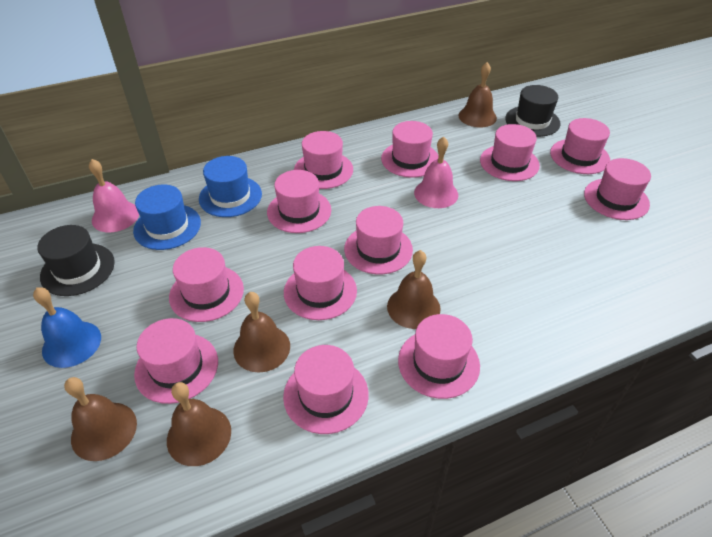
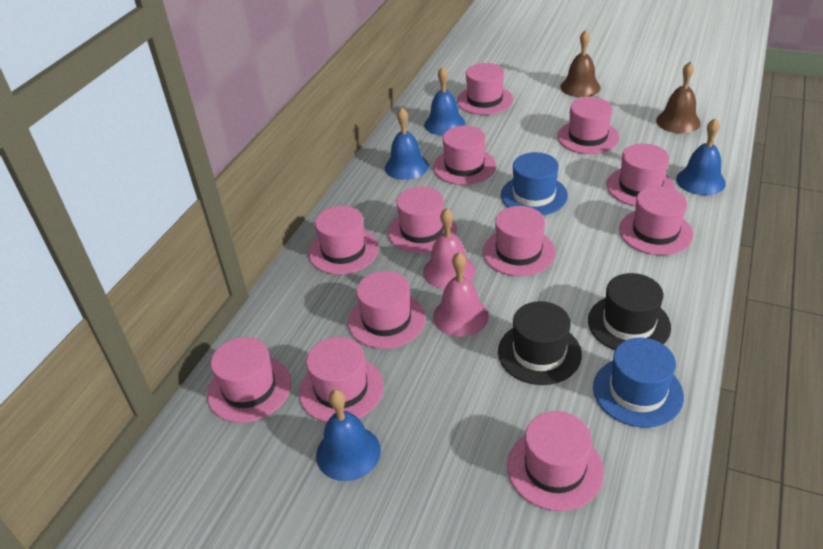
blue bell: [33,287,101,368] = 1 -> [316,389,381,481] [385,107,429,180] [424,66,466,135] [676,118,726,195] = 4
brown bell: [64,377,137,461] [167,382,231,466] [233,292,290,372] [387,250,441,329] [459,62,497,127] = 5 -> [560,30,600,97] [656,62,701,133] = 2

